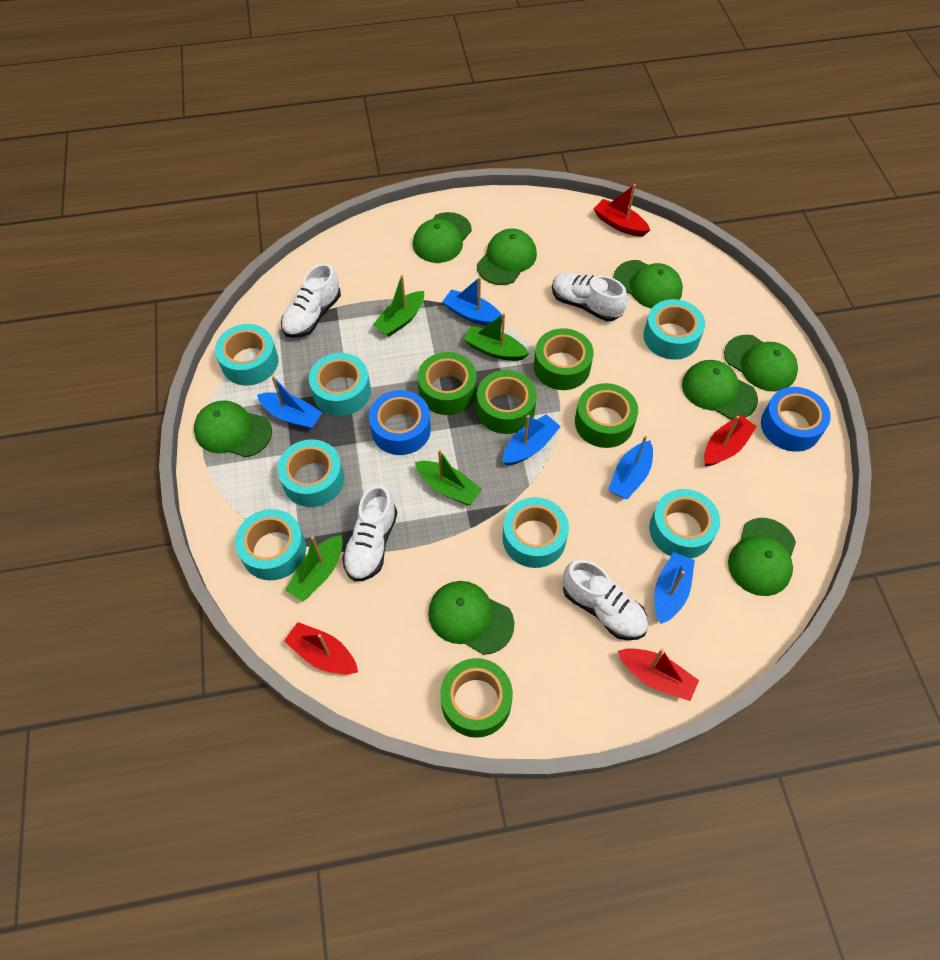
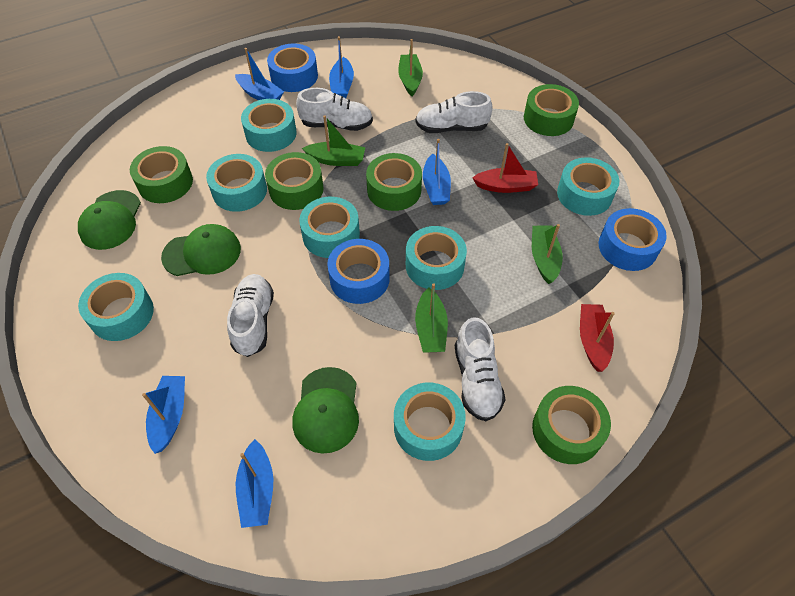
blue tape: [369,390,431,455] [761,387,831,452] = 2 -> [267,44,318,92] [327,239,390,304] [599,208,667,271] = 3
green cap: [194,400,272,457] [413,212,472,263] [428,581,514,655] [477,228,537,285] [613,260,683,309] [682,360,758,420] [724,335,798,392] [728,518,796,596] = 8 -> [78,190,141,250] [161,224,241,276] [293,367,359,454] = 3
red boat: [284,622,358,674] [594,184,650,236] [618,648,699,701] [704,414,757,466] = 4 -> [472,143,538,193] [580,304,615,372] = 2

